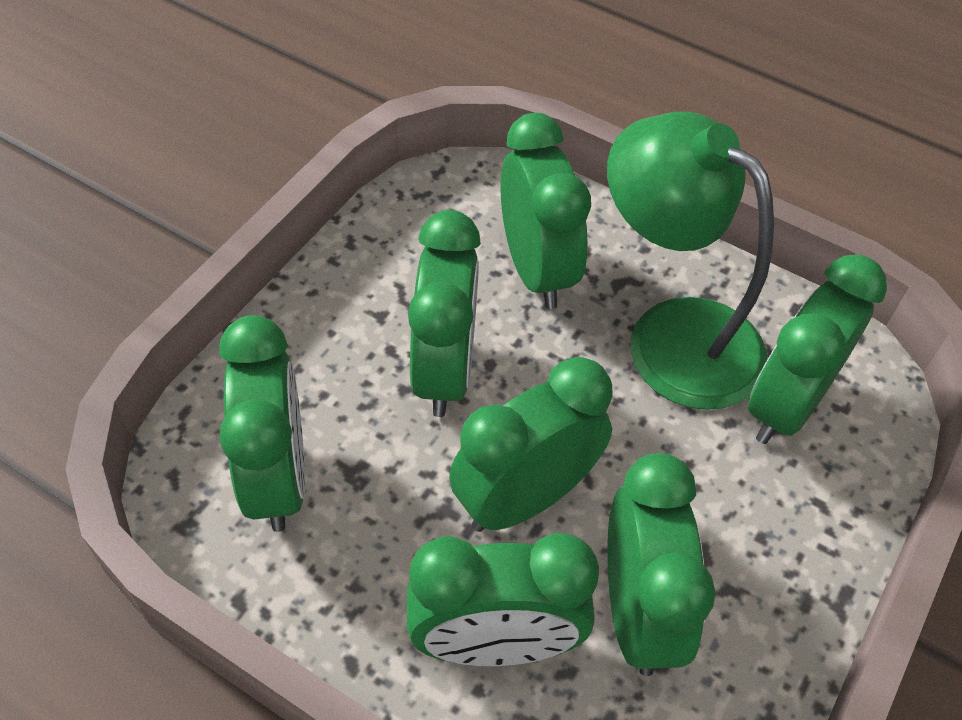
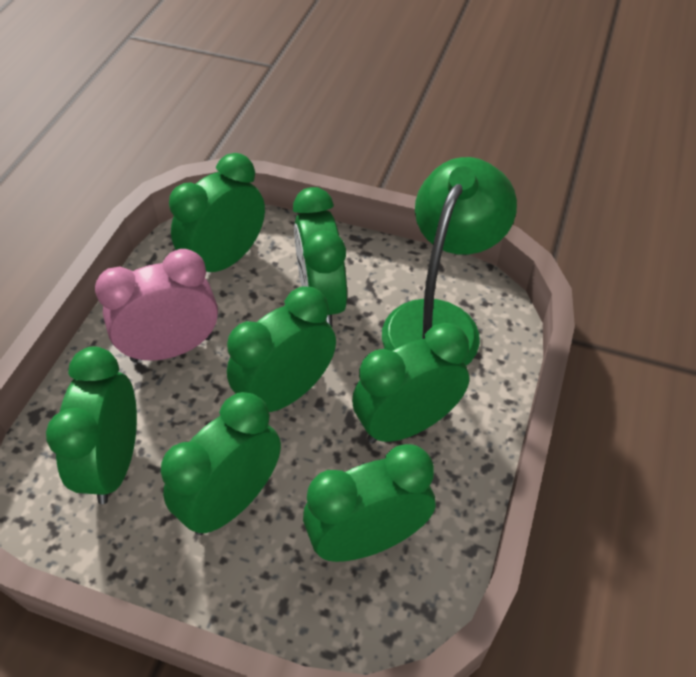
pink clock: none = 0 -> [95,249,218,362] = 1

